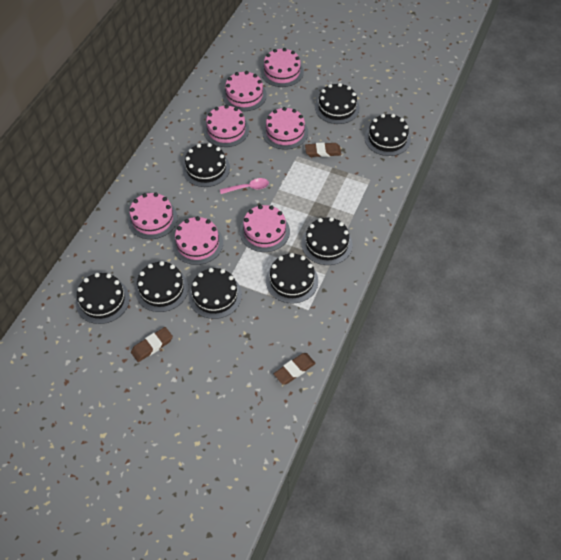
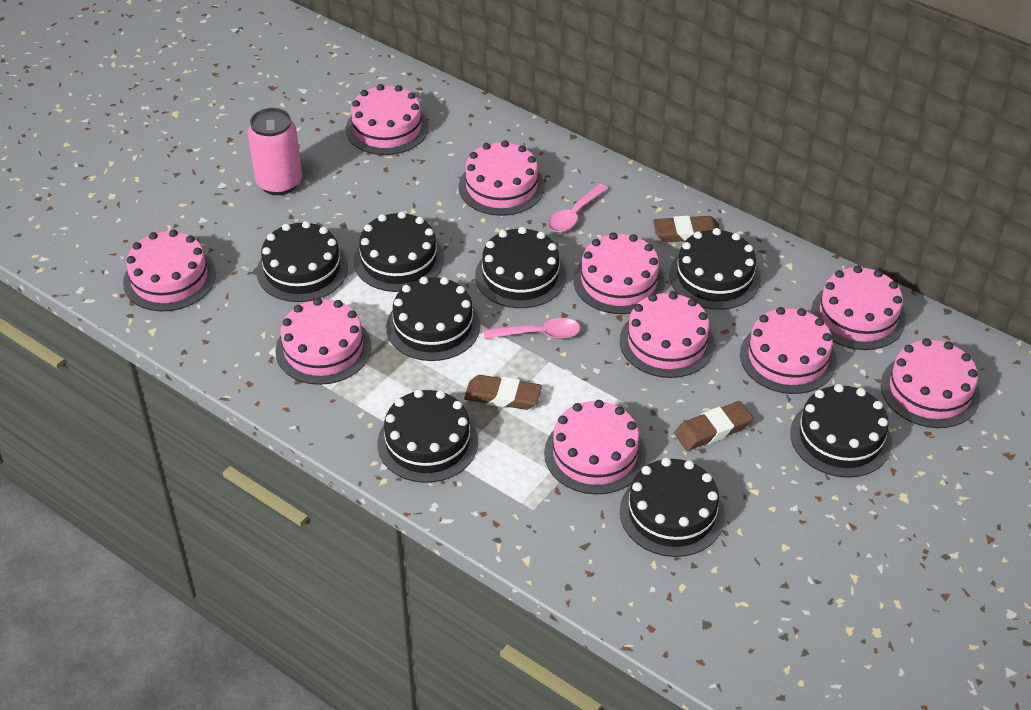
pink cake: [128,193,178,239] [172,216,223,265] [203,105,249,147] [222,71,267,111] [240,205,290,252] [261,48,304,87] [262,107,308,150] = 7 -> [123,230,216,311] [276,298,371,385] [346,84,429,155] [459,140,545,216] [544,400,646,495] [573,232,665,314] [620,292,715,378] [740,307,836,394] [811,266,906,350] [881,338,980,428] = 10
pink can: none = 0 -> [248,108,302,195] = 1
pink spoon: [220,178,269,194] = 1 -> [484,318,580,339] [548,184,608,232] = 2

